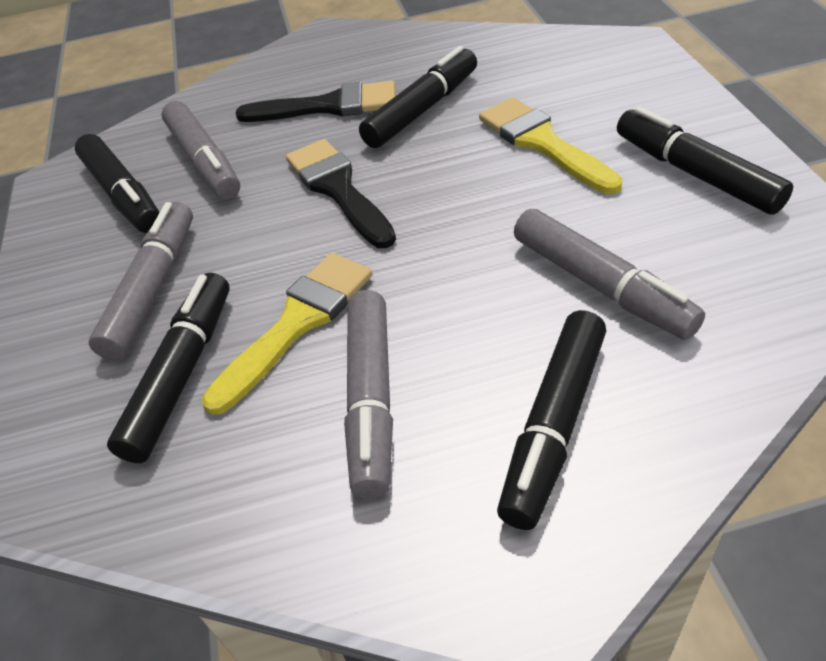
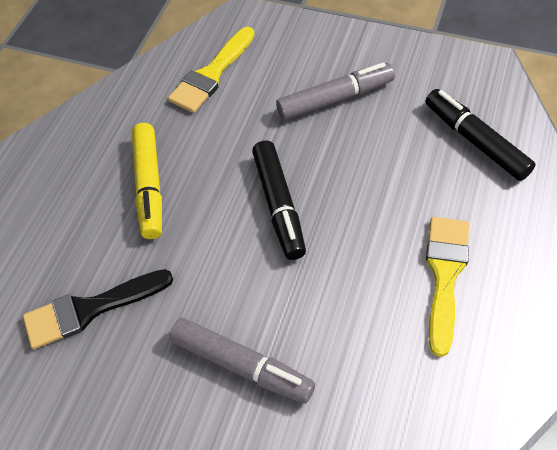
black brush: [235,81,396,122] [286,139,396,248] = 2 -> [23,269,173,349] = 1
black marker: [75,134,160,233] [107,273,230,463] [359,46,477,148] [497,310,606,530] [617,107,793,215] = 5 -> [252,140,306,260] [425,89,536,181] = 2
grey marker: [89,202,193,360] [161,101,240,200] [344,290,393,499] [514,209,705,340] = 4 -> [169,318,315,404] [276,62,395,120] = 2
yellow marker: none = 0 -> [132,123,162,239] = 1

